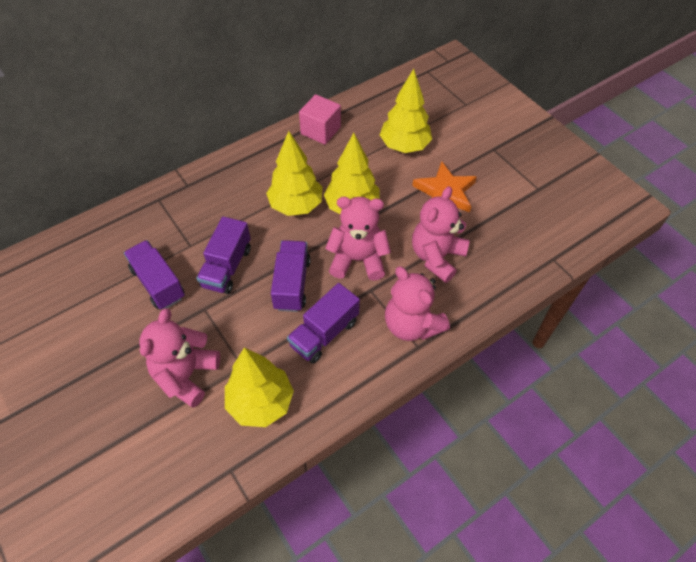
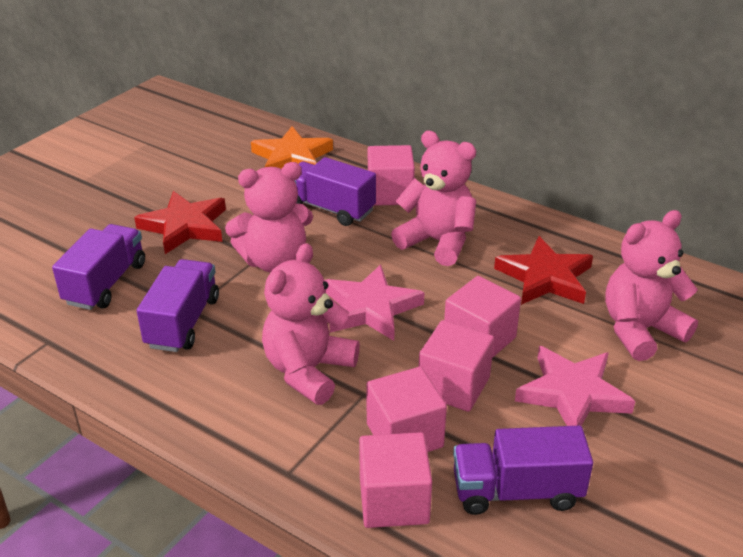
pink cube: [299,94,341,145] = 1 -> [359,432,432,528] [367,367,447,452] [368,145,415,206] [419,320,494,412] [444,276,521,358] = 5
pink star: none = 0 -> [324,264,425,341] [515,346,635,426] = 2
red star: none = 0 -> [134,191,226,254] [494,236,593,305] = 2
yellow tree: [225,347,294,427] [266,131,322,216] [324,133,380,214] [380,69,432,153] = 4 -> none = 0

